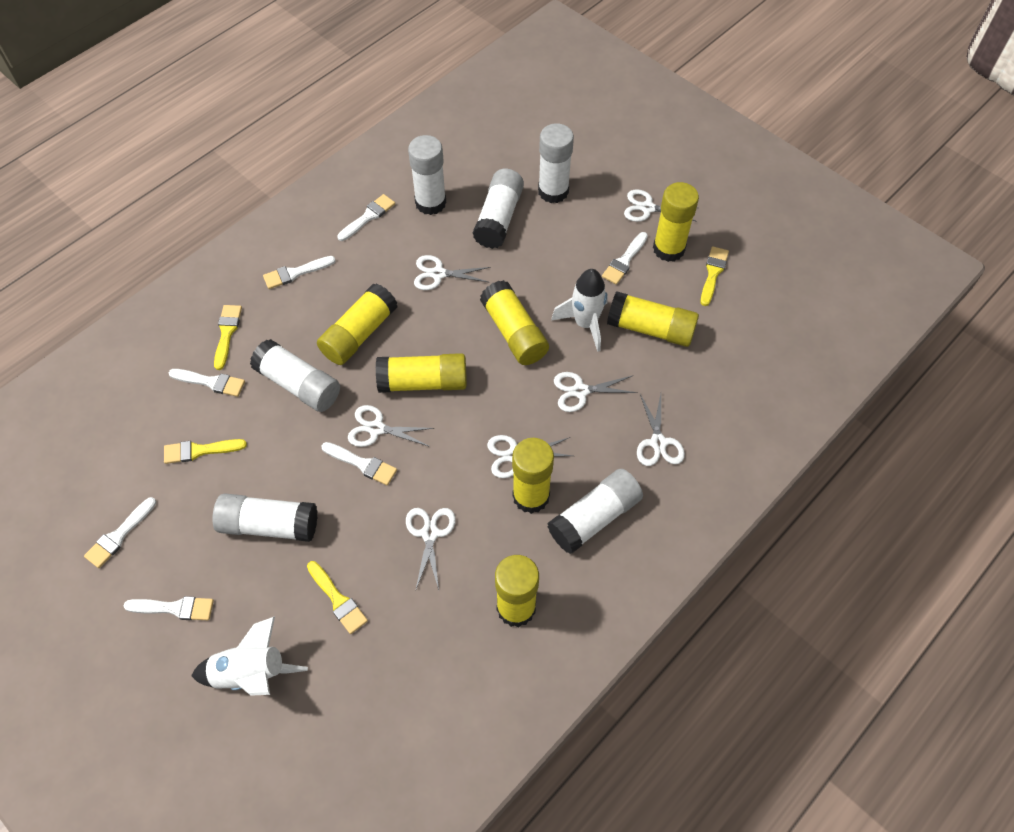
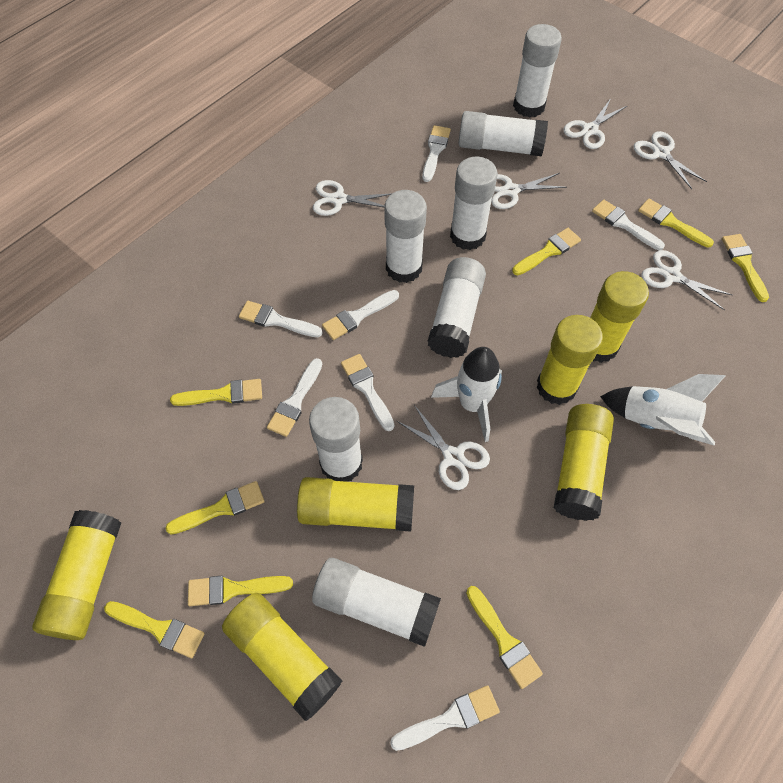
white glue stick: [212,494,317,542] [250,339,340,412] [408,135,446,215] [473,169,524,249] [538,123,574,203] [547,469,643,554] = 6 -> [309,397,363,482] [312,558,441,647] [384,190,427,283] [428,257,486,358] [450,157,498,250] [459,111,548,156] [513,24,562,118] = 7
white scissors: [348,405,435,447] [406,508,456,591] [414,255,491,290] [487,435,572,478] [554,372,638,412] [624,189,699,222] [637,394,685,466] = 7 -> [313,180,392,216] [397,405,490,490] [491,173,567,209] [563,98,627,149] [633,131,707,189] [641,250,733,310] = 6
yellow brush: [164,439,247,464] [214,305,242,370] [307,561,368,634] [701,246,729,306] = 4 -> [104,601,205,658] [165,481,265,534] [170,379,262,406] [188,576,293,606] [466,586,543,689] [512,228,581,275] [638,199,714,248] [722,234,769,302] = 8
yellow glue stick: [317,283,398,365] [376,353,467,393] [480,280,549,365] [495,555,539,627] [512,438,554,514] [607,292,699,347] [653,182,699,262] = 7 -> [32,510,121,640] [222,593,342,721] [297,477,414,532] [536,315,603,405] [554,404,614,521] [590,271,649,363] = 6

